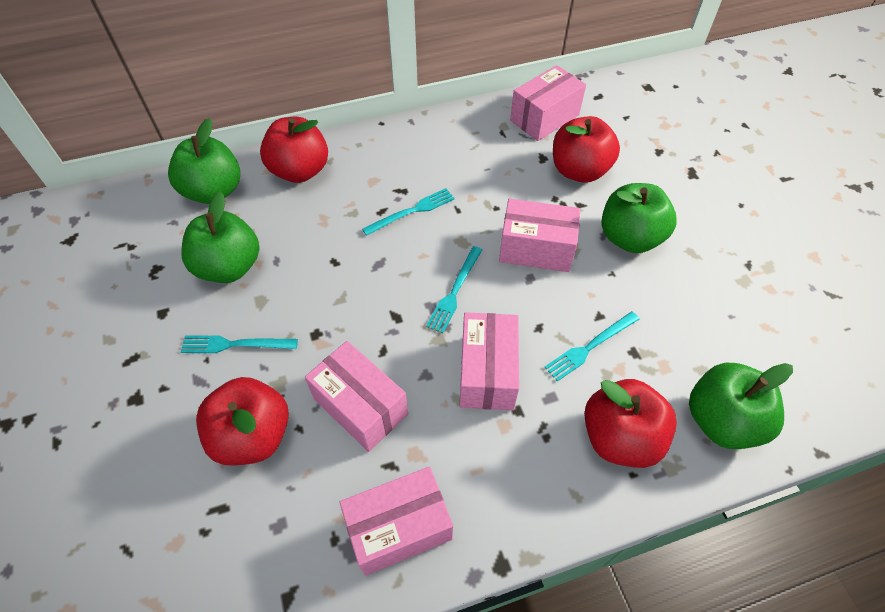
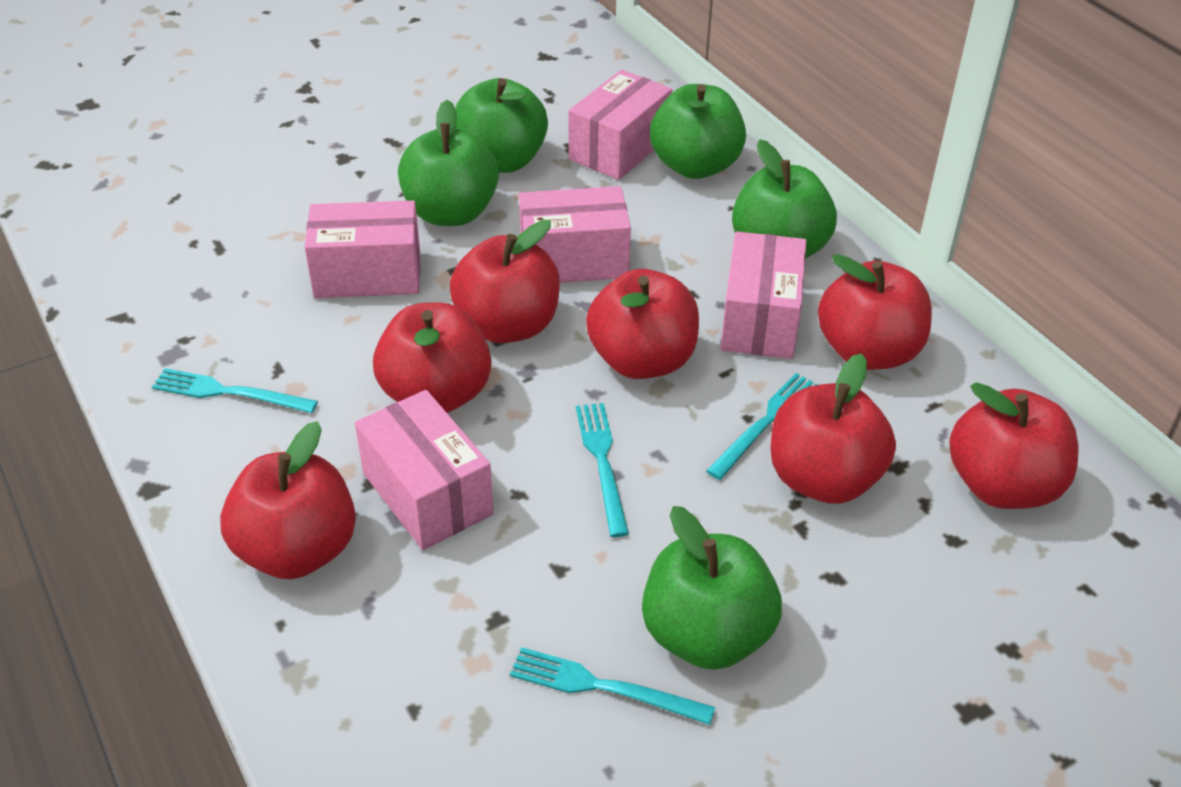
green apple: [168,118,240,204] [181,191,259,283] [602,183,677,253] [689,363,793,449] = 4 -> [398,100,499,226] [455,78,548,173] [642,506,782,670] [650,84,746,179] [732,139,837,259] = 5
red apple: [196,377,289,466] [260,117,328,183] [553,116,620,183] [584,379,677,468] = 4 -> [220,421,356,579] [373,303,491,413] [450,220,560,343] [586,269,699,379] [770,353,896,504] [818,254,932,370] [949,382,1078,509] = 7

